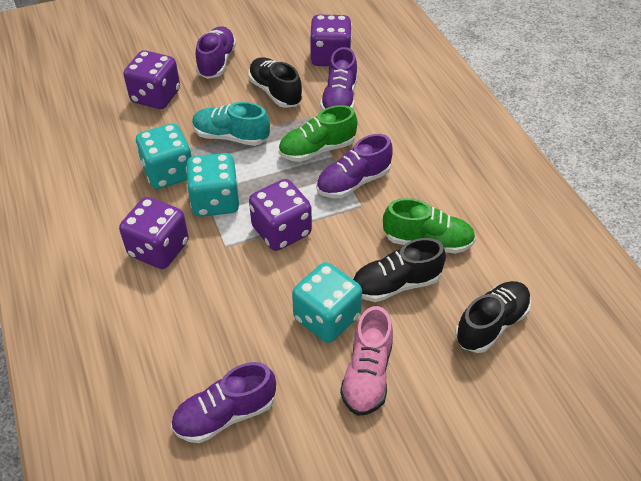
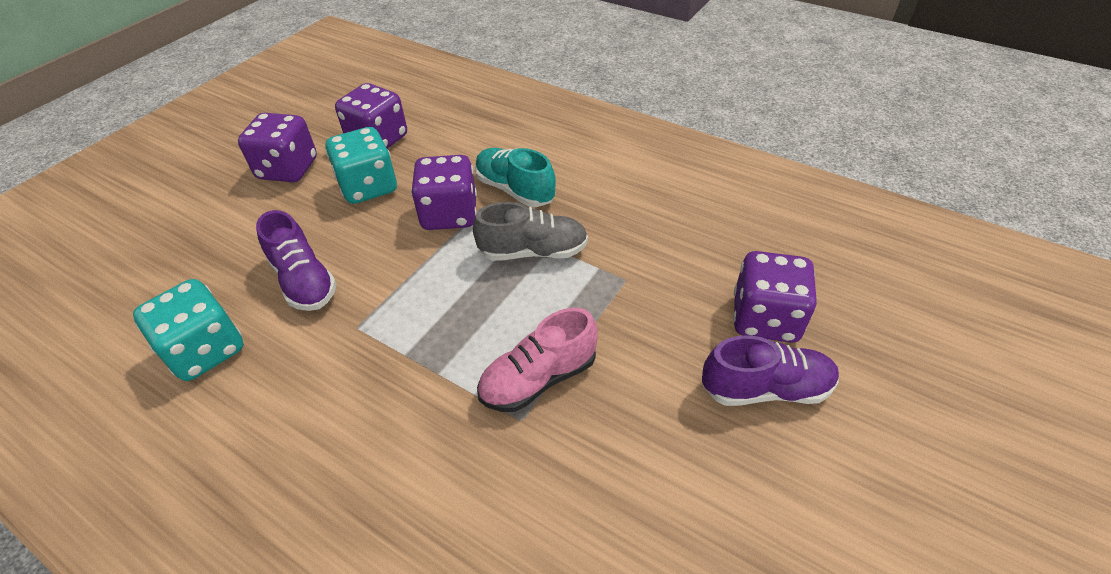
black shoe: [248,57,303,108] [353,238,446,302] [455,281,531,353] = 3 -> none = 0
green shoe: [278,105,357,162] [383,198,476,254] = 2 -> none = 0
grey shoe: none = 0 -> [473,202,588,261] = 1
purple shoe: [171,362,276,443] [196,26,236,79] [316,134,393,198] [320,47,357,110] = 4 -> [256,210,337,311] [702,336,839,406] = 2
turquoise dice: [136,123,192,189] [186,153,239,217] [292,262,362,343] = 3 -> [133,279,244,381] [325,127,397,204] = 2

